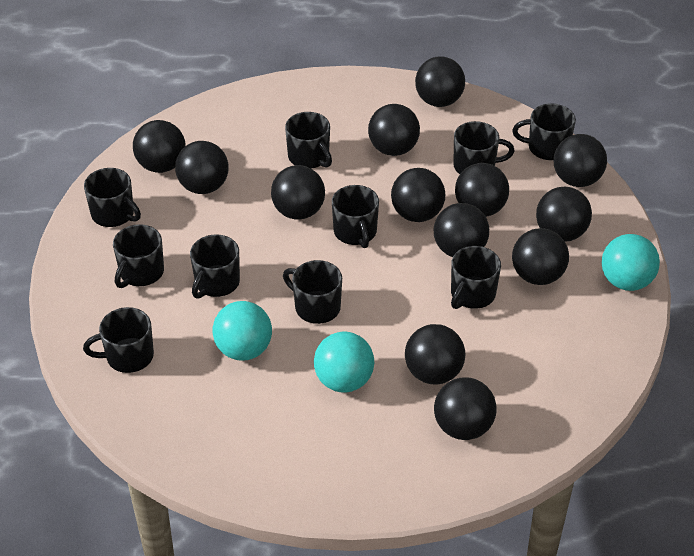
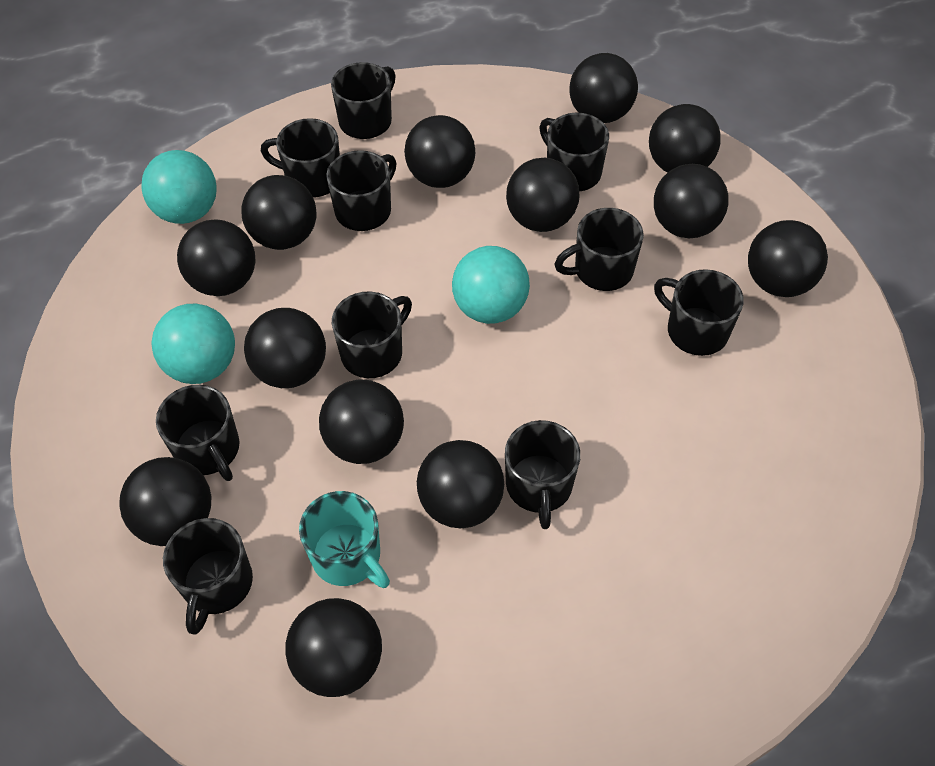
turquoise mug: none = 0 -> [299,491,390,588] = 1

